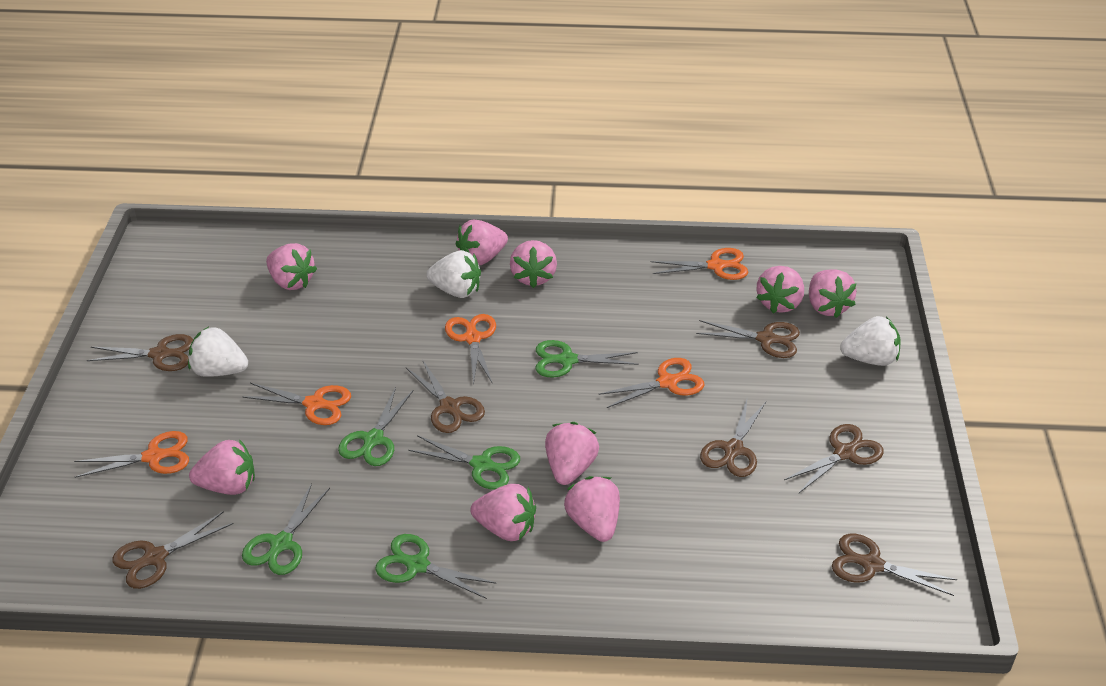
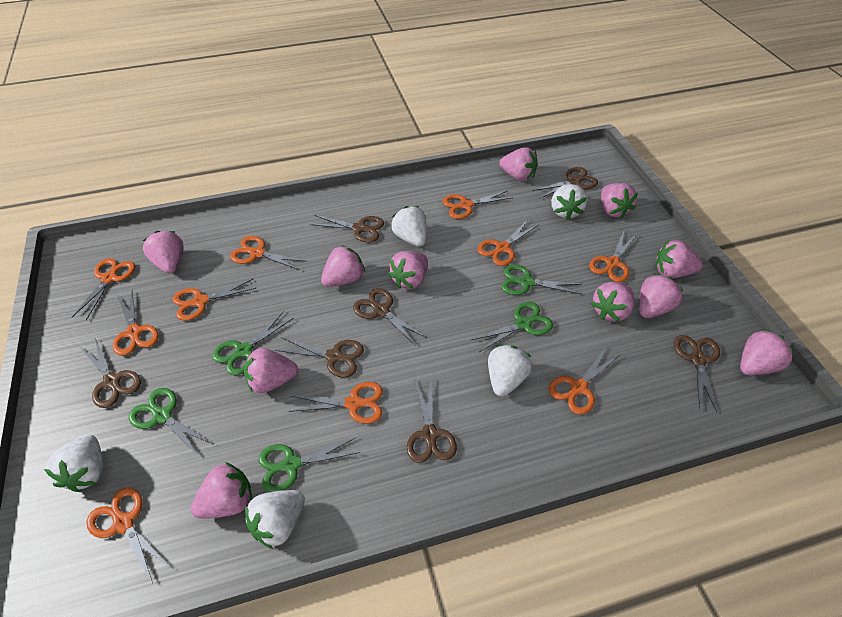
orange scissors: [74,431,189,478] [243,383,351,425] [445,314,496,385] [598,358,704,408] [651,248,748,280] = 5 -> [72,258,135,320] [86,487,171,583] [113,292,159,356] [172,279,256,321] [230,236,305,270] [289,382,383,424] [442,190,513,219] [478,219,539,266] [549,347,621,415] [589,231,637,282] = 10
pink strawberry: [189,439,255,495] [266,243,317,290] [456,220,508,266] [470,484,536,541] [510,240,557,288] [545,422,599,485] [564,476,620,542] [756,266,804,313] [809,270,857,318] = 9 -> [143,231,184,274] [191,462,252,519] [244,348,299,393] [321,245,365,287] [388,251,428,289] [499,147,538,181] [591,282,634,322] [601,183,638,218] [639,274,684,318] [655,240,703,278] [740,329,795,375] = 11
white strawberry: [188,327,248,377] [426,250,481,298] [840,316,901,366] = 3 -> [44,435,103,492] [245,490,305,549] [391,206,427,247] [488,345,532,397] [551,184,587,220] = 5

